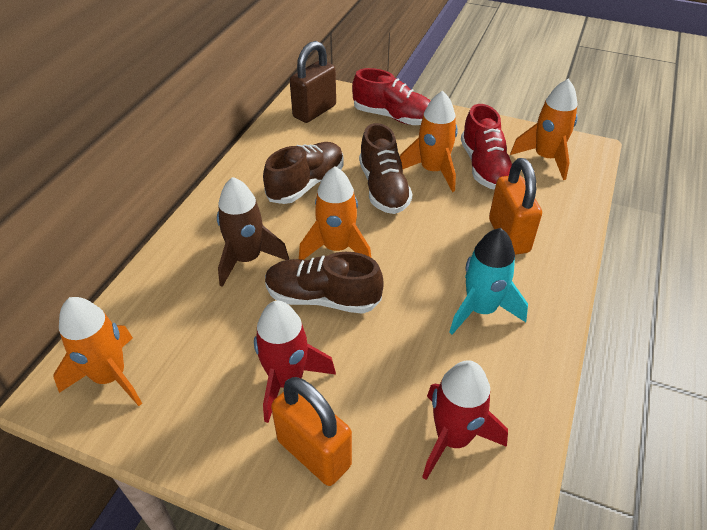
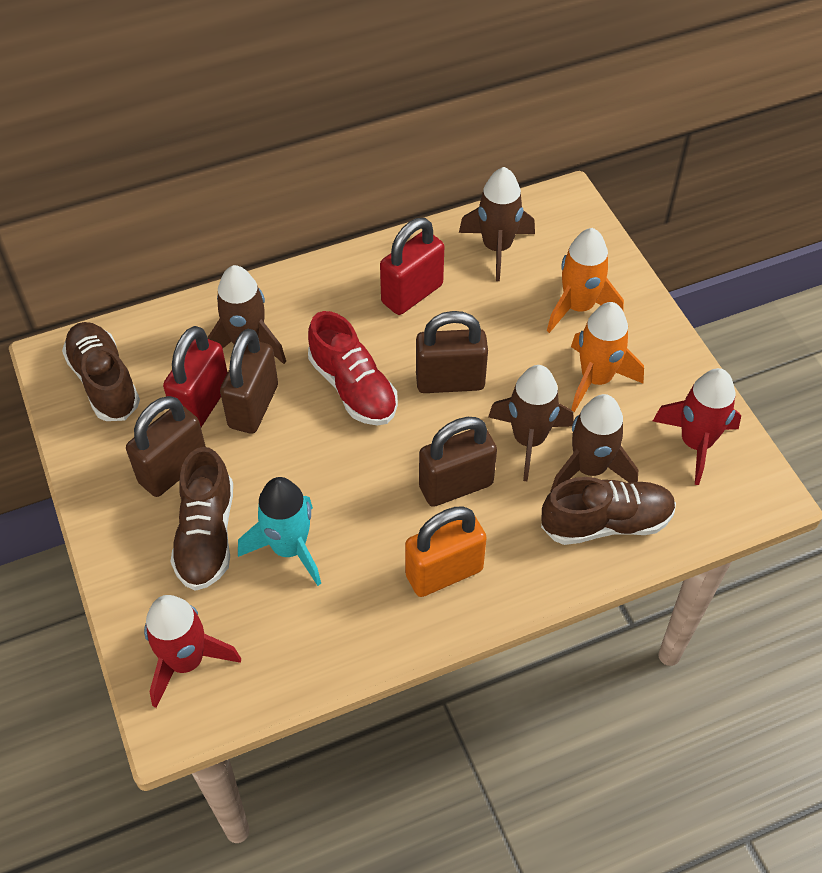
brown padlock: [290,41,336,123] = 1 -> [126,396,206,497] [220,329,278,434] [416,311,488,393] [419,417,497,507] = 4
brown rocket: [217,177,289,287] = 1 -> [207,265,286,364] [459,167,535,281] [489,365,573,481] [550,394,638,492] = 4
orange padlock: [271,377,352,486] [489,158,542,255] = 2 -> [405,506,487,597] = 1
orange rocket: [54,297,142,406] [299,166,371,260] [400,91,458,192] [510,79,578,180] = 4 -> [547,228,624,333] [571,302,644,412] = 2
red padlock: none = 0 -> [163,326,228,427] [380,218,444,315] = 2
red shoe: [352,68,430,125] [461,104,512,190] = 2 -> [308,311,398,425] = 1

